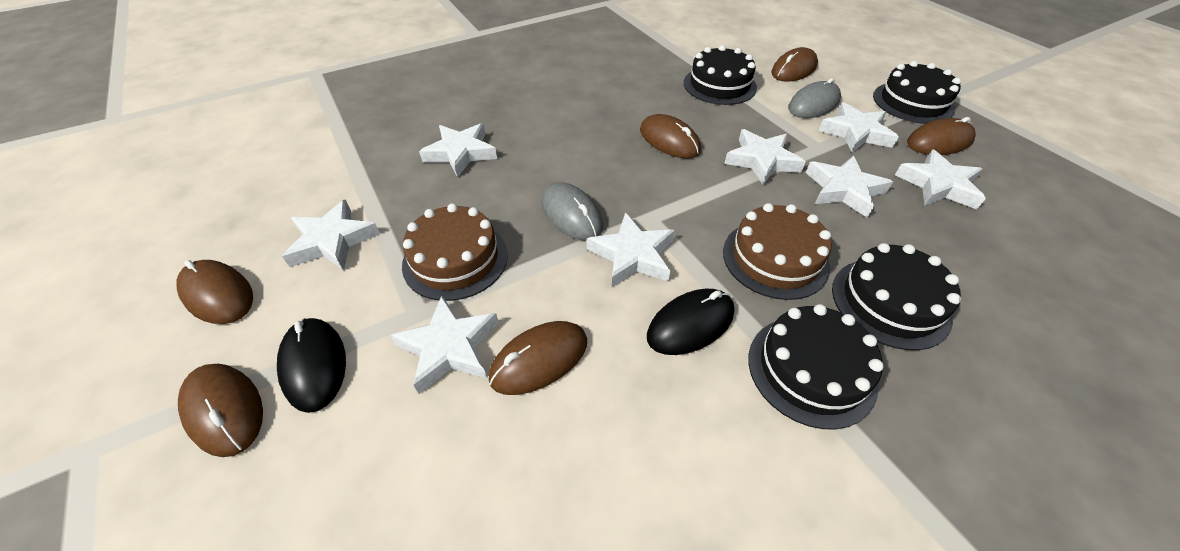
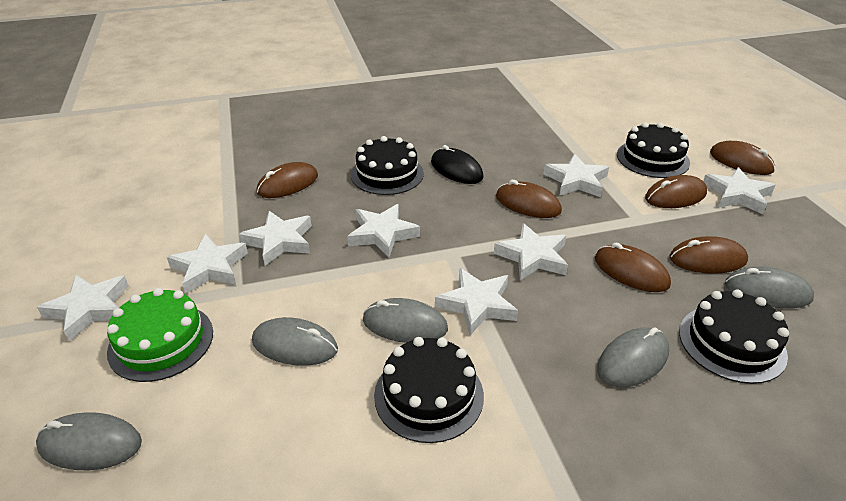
black mouse: [277,318,346,413] [647,289,734,355] = 2 -> [431,145,484,184] = 1
brown cake: [402,203,508,301] [723,203,832,300] = 2 -> none = 0
green cake: none = 0 -> [107,288,213,382] = 1
grey mouse: [542,182,603,240] [788,78,841,118] = 2 -> [36,412,142,470] [252,317,338,366] [363,298,448,343] [597,327,669,387] [725,267,814,308] = 5

